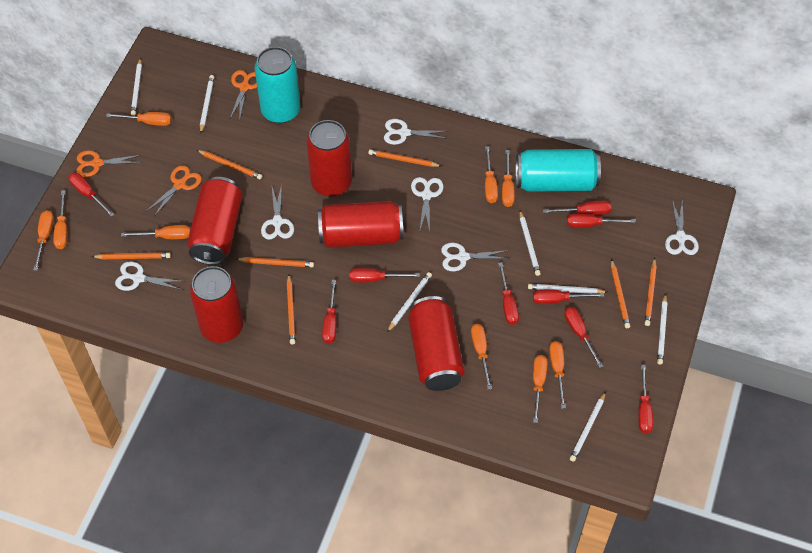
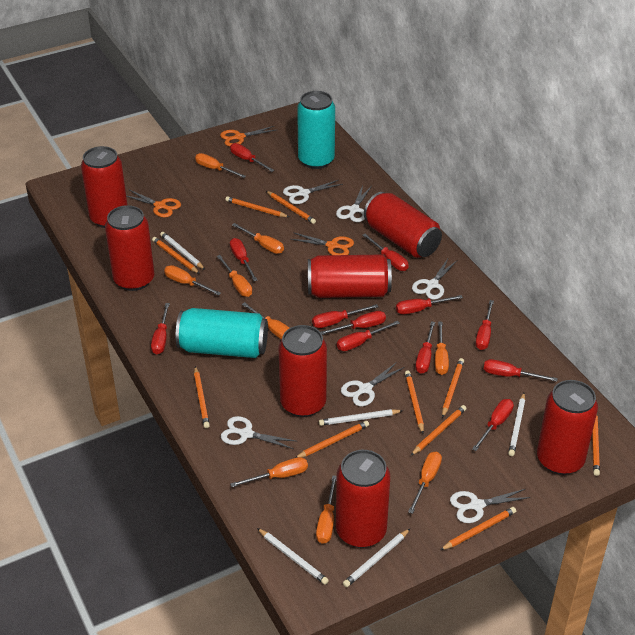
orange pencil: [92,253,171,259] [197,150,262,179] [236,257,314,267] [287,275,295,344] [368,149,441,167] [611,259,630,328] [645,258,657,326] = 7 -> [152,237,200,274] [194,366,210,428] [225,196,289,217] [266,191,316,224] [295,421,369,458] [405,370,424,434] [411,405,467,455] [440,507,516,550] [442,358,464,418] [592,415,600,476] = 10
red can: [187,177,242,265] [190,266,243,343] [306,120,352,197] [318,201,403,248] [408,296,465,391] = 5 -> [81,146,128,228] [105,205,154,291] [278,325,327,417] [308,254,392,298] [336,450,390,548] [364,192,442,258] [537,380,598,475] = 7
red screwdriver: [69,173,115,217] [322,280,336,344] [350,268,420,283] [498,262,519,325] [533,290,604,304] [543,201,611,215] [565,307,603,368] [567,213,636,228] [638,365,653,433] = 9 -> [151,303,170,354] [230,143,274,172] [230,238,258,281] [312,304,379,328] [321,311,386,335] [337,321,400,351] [362,234,409,271] [396,295,463,314] [415,321,435,374] [472,399,514,451] [476,300,494,350] [484,359,558,382] = 12
white pencil: [131,58,142,116] [200,75,214,134] [387,272,432,332] [519,211,541,276] [528,284,607,294] [570,391,606,462] [657,293,668,365] = 7 -> [160,232,205,270] [257,528,329,585] [319,409,403,426] [343,529,410,587] [508,393,525,456] = 5

